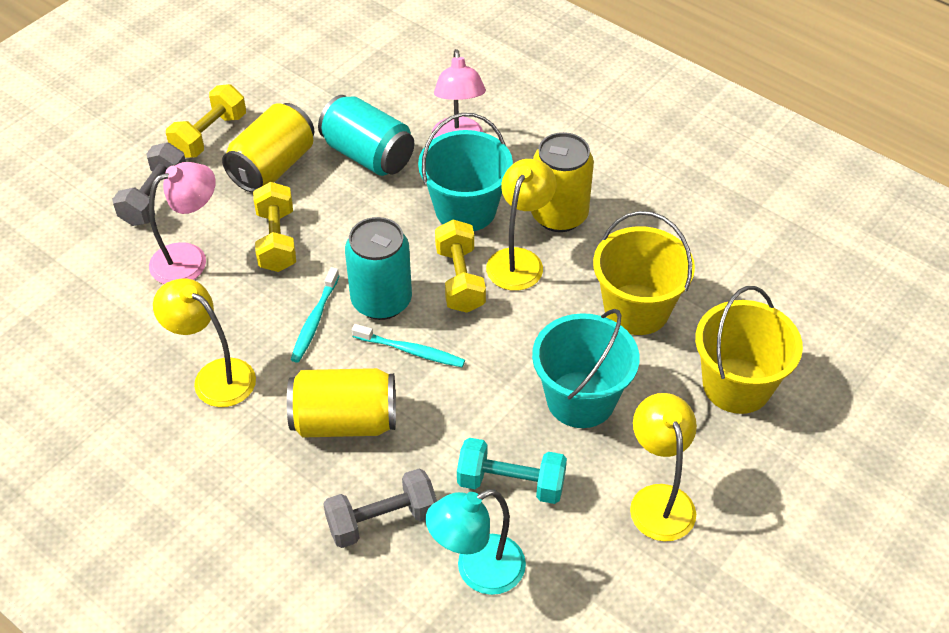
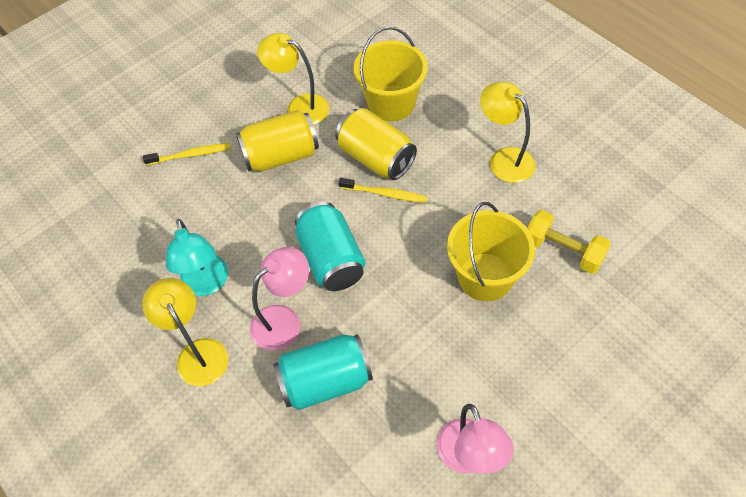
grey dumbbell: [112,142,186,226] [323,469,437,548] = 2 -> none = 0
turquoise bucket: [418,113,513,231] [532,309,640,428] = 2 -> none = 0
turquoise dumbbell: [457,438,567,504] = 1 -> none = 0
turquoise toothbrush: [291,267,339,363] [352,324,465,367] = 2 -> none = 0
yellow can: [222,103,314,193] [287,368,396,438] [531,132,594,232] = 3 -> [236,110,319,172] [335,108,417,180] = 2
yellow dumbbell: [166,84,246,158] [253,182,296,272] [435,219,486,313] = 3 -> [527,210,611,274] = 1
yellow toothbrush: none = 0 -> [143,143,231,165] [338,178,428,203] = 2

